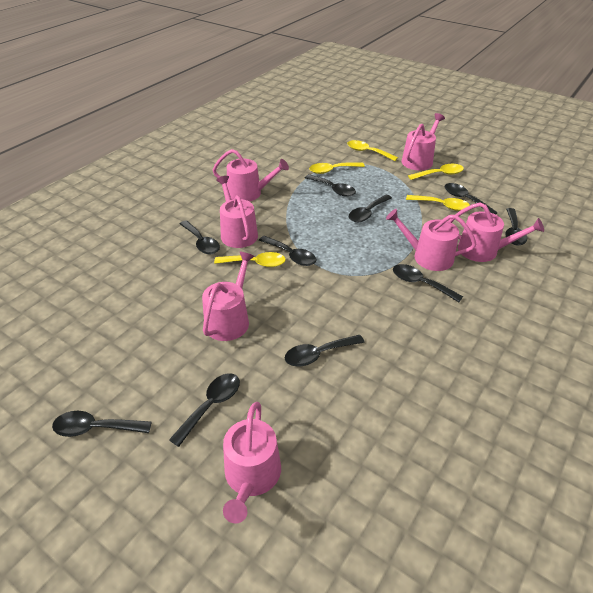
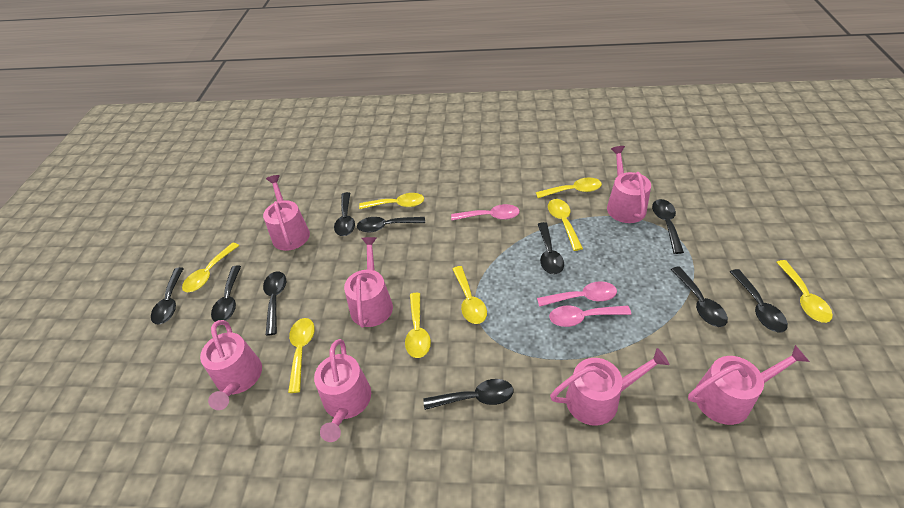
pink spoon: none = 0 -> [451,204,520,221] [537,281,617,307] [549,306,631,327] = 3
yellow spoon: [214,252,286,267] [309,162,365,174] [347,140,398,161] [406,195,470,211] [408,164,464,180] = 5 -> [182,243,239,292] [288,318,315,393] [359,193,424,209] [405,293,431,358] [452,266,487,324] [536,177,602,198] [548,199,583,251] [776,260,833,323] = 8

